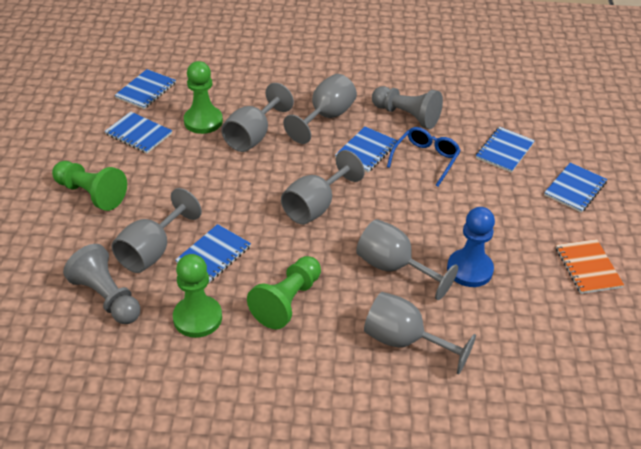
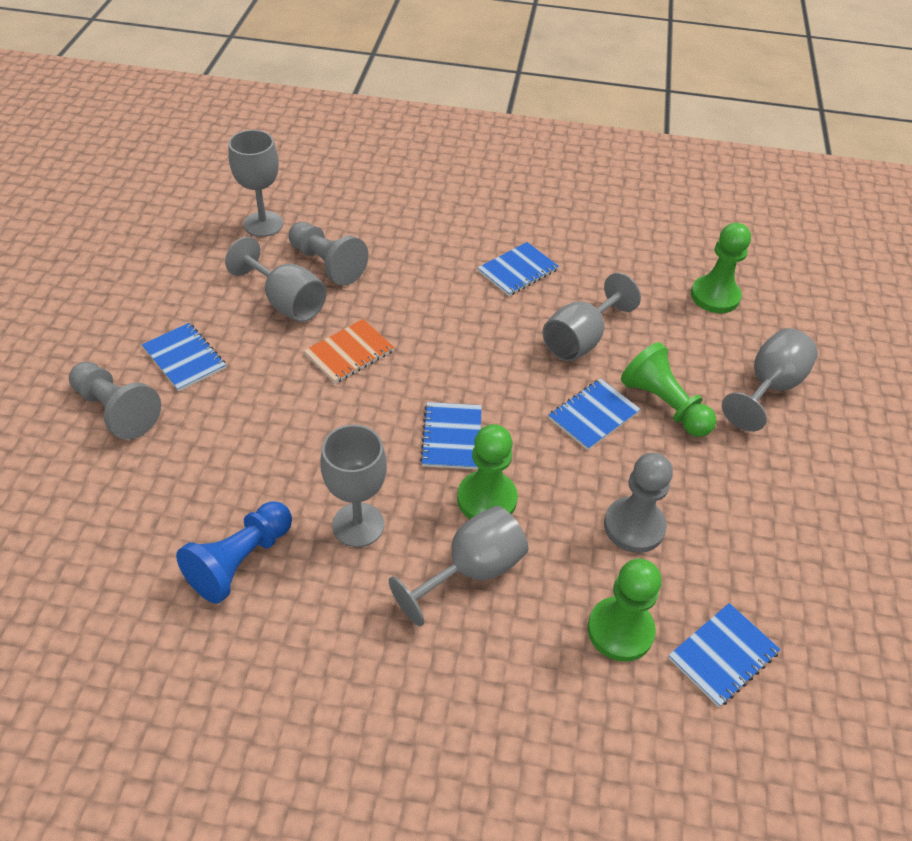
blue glasses: [387,127,461,187] = 1 -> none = 0
blue notebook: [105,112,172,154] [115,69,176,109] [175,224,251,283] [335,127,398,173] [476,127,535,173] [544,163,607,213] = 6 -> [142,323,226,391] [420,402,482,469] [478,242,559,296] [548,378,641,450] [668,603,781,707] = 5
grey pawn: [63,244,140,324] [372,86,443,129] = 2 -> [69,362,161,440] [289,222,368,286] [604,453,673,553] = 3

